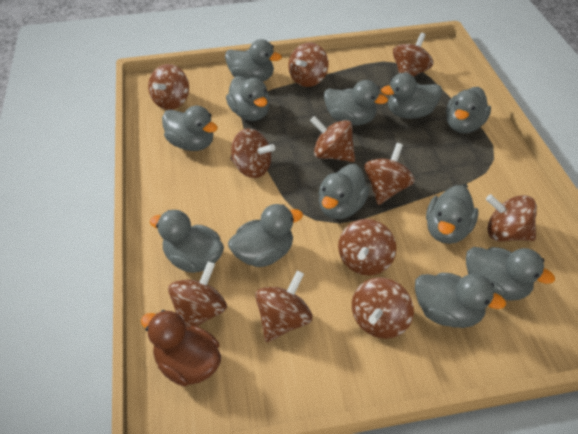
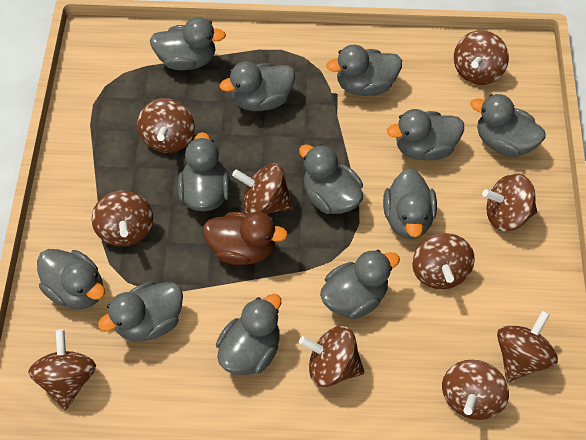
brown spinning top: [148,64,189,110] [168,261,227,327] [230,128,275,178] [255,270,312,342] [288,42,329,87] [310,116,355,162] [338,219,397,276] [352,277,414,339] [365,143,415,205] [393,33,433,77] [486,194,537,242] = 11 -> [28,329,96,410] [91,190,153,247] [137,98,195,153] [232,164,294,214] [299,326,365,387] [412,233,475,289] [442,360,509,420] [454,30,509,85] [482,173,537,232] [497,310,558,382] = 10

